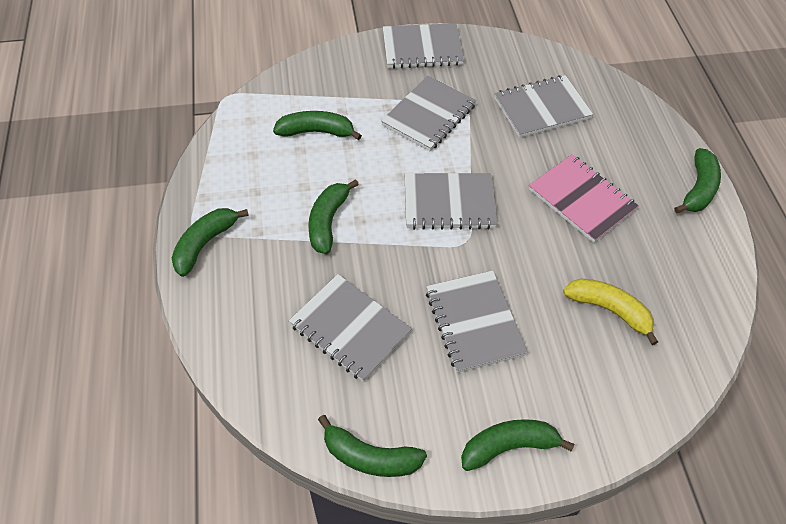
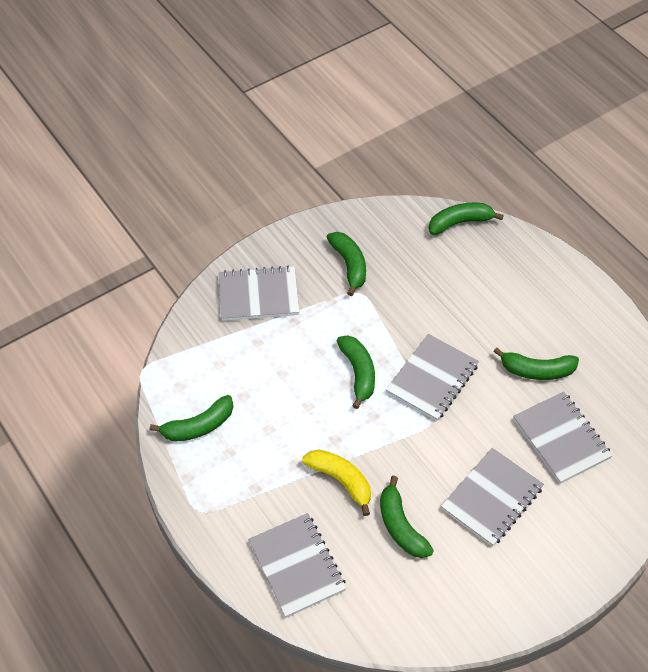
grey notebook: [289,274,412,382] [381,76,477,151] [383,23,464,69] [405,173,497,230] [426,270,528,373] [494,75,593,138] = 6 -> [218,265,299,321] [248,513,347,618] [386,334,479,421] [441,448,544,547] [513,391,613,484] = 5
pink notebook: [529,154,639,243] = 1 -> none = 0

